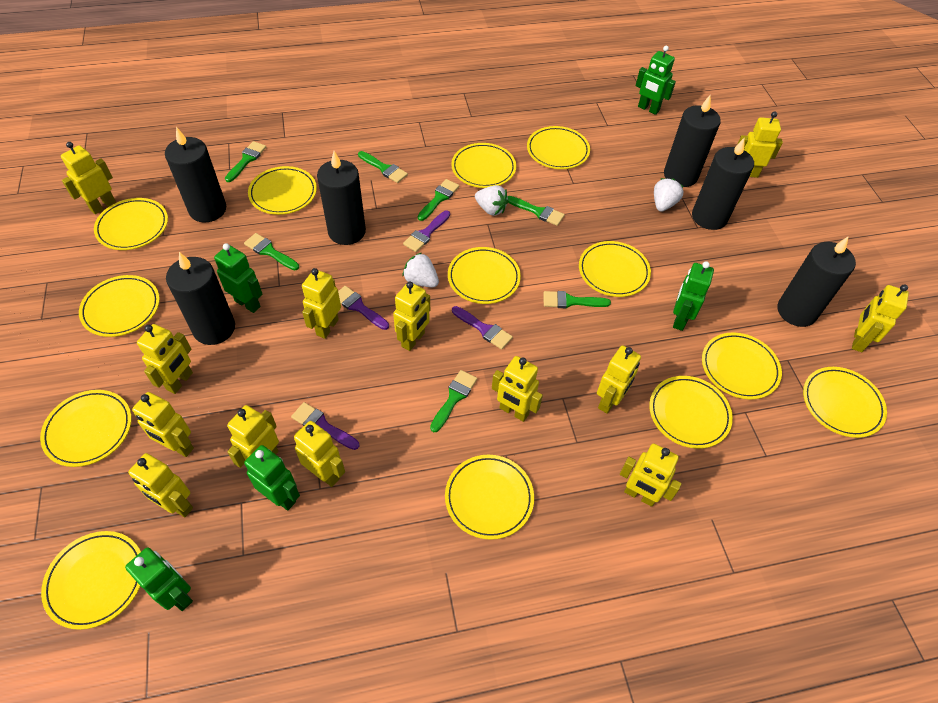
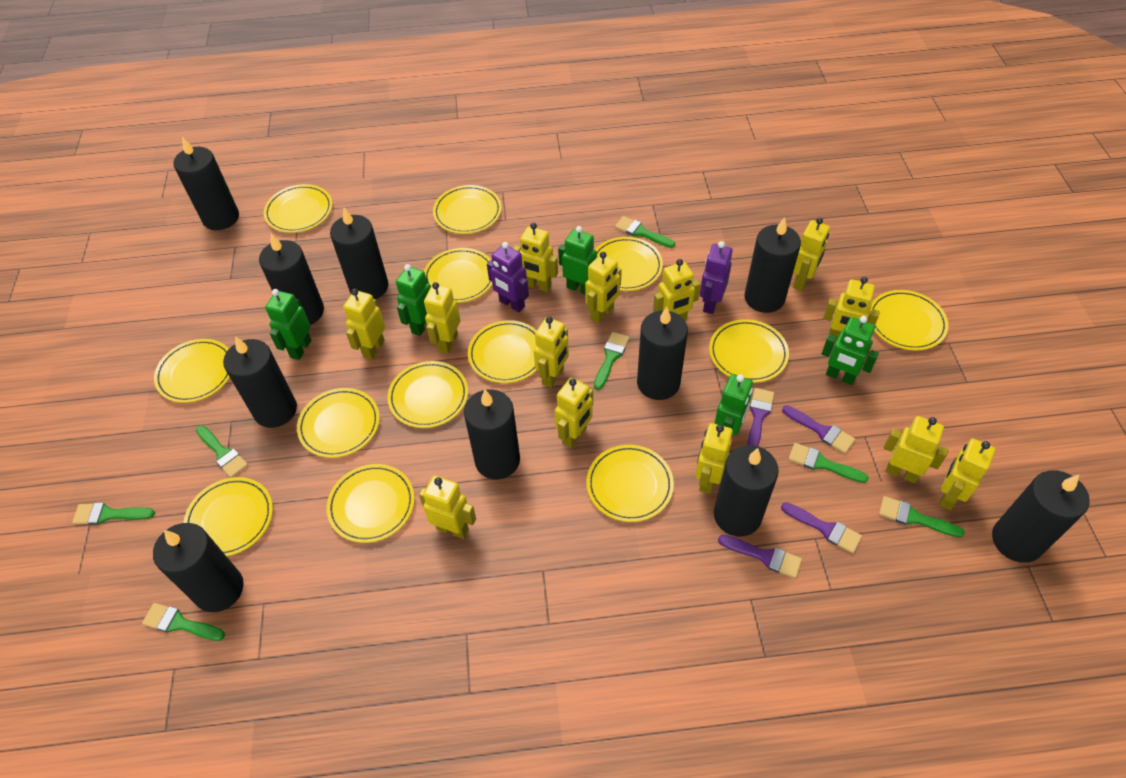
black candle: [165,127,226,222] [166,252,235,345] [317,151,366,245] [664,95,721,187] [692,137,754,230] [778,237,856,327] = 6 -> [153,523,244,612] [173,137,239,230] [223,336,297,428] [259,234,324,325] [330,208,388,299] [464,389,520,479] [637,307,688,400] [714,445,779,536] [745,217,801,313] [992,470,1090,563] = 10
purple robot: none = 0 -> [487,242,529,312] [700,241,733,314] = 2
white strawberry: [402,253,439,287] [475,185,508,216] [654,178,684,212] = 3 -> none = 0

